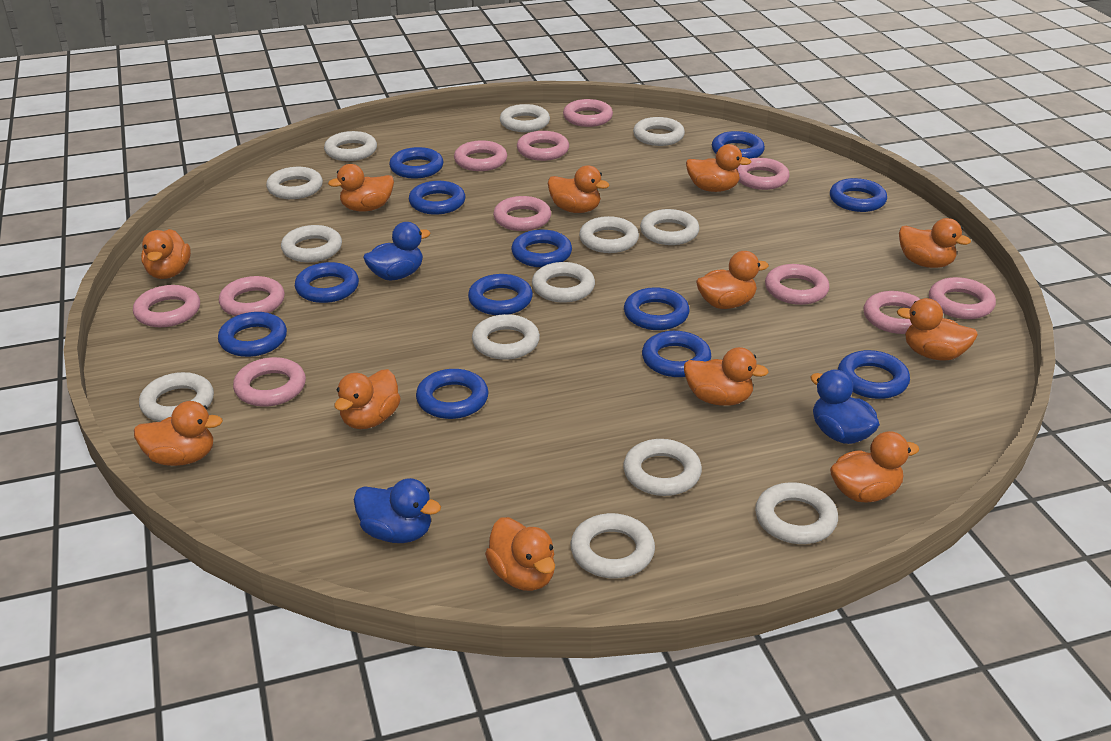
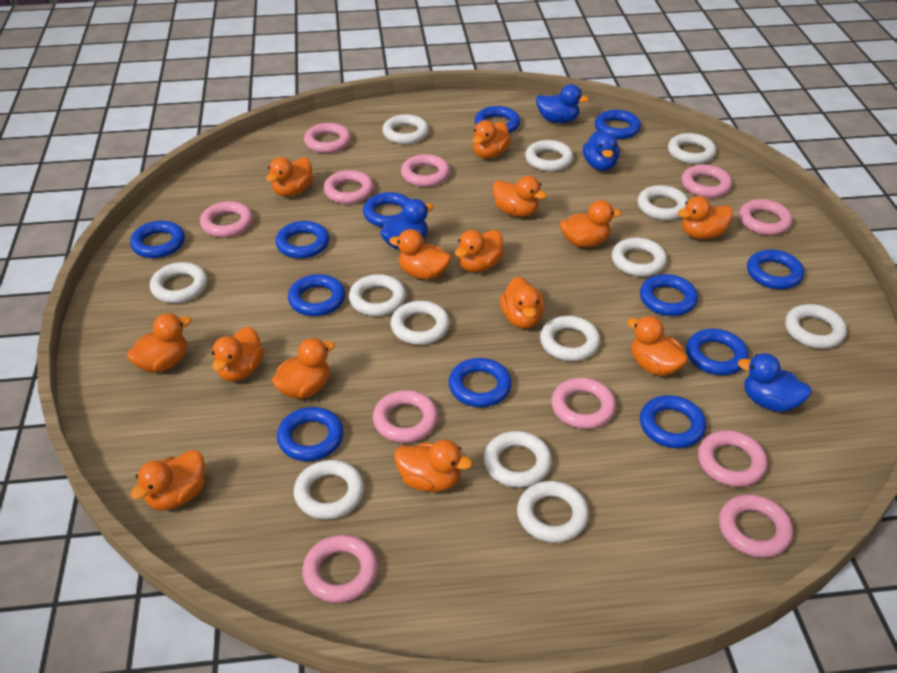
blue duck: [354,478,441,543] [363,222,431,280] [811,369,880,444] = 3 -> [380,199,433,250] [536,84,589,123] [583,130,620,171] [738,353,812,412] = 4
orange duck: [134,401,223,466] [141,229,191,279] [328,164,394,212] [334,369,401,429] [485,517,555,591] [548,165,609,213] [684,347,769,406] [686,144,752,192] [696,251,769,309] [830,431,919,503] [897,298,978,360] [899,218,971,268] = 12 -> [127,313,192,373] [130,450,205,510] [212,326,264,381] [266,157,313,197] [272,338,335,399] [389,229,451,279] [394,440,472,492] [455,230,504,272] [473,120,511,158] [493,176,547,217] [500,277,545,328] [560,200,622,247] [628,316,688,376] [677,196,733,239] = 14

